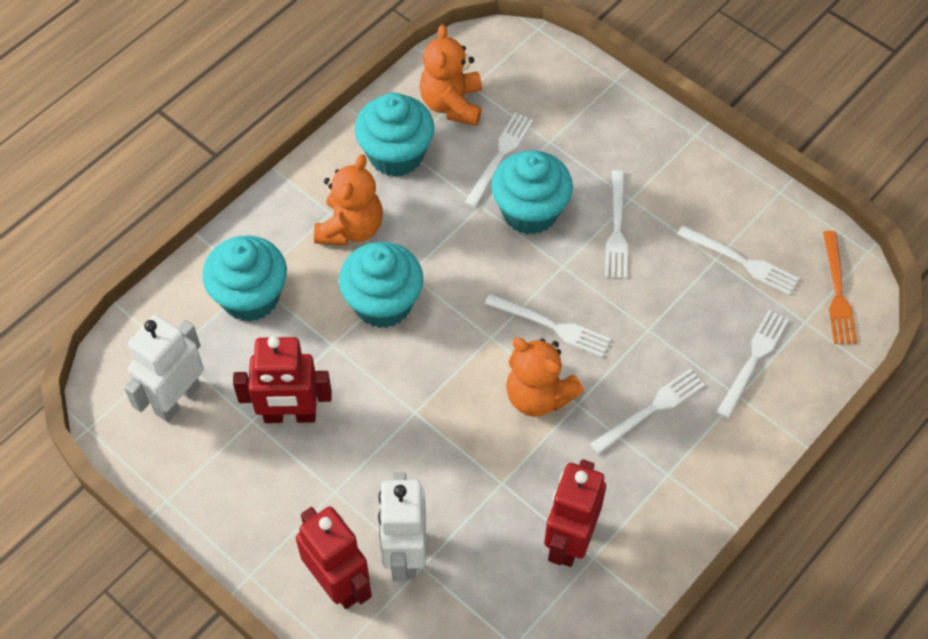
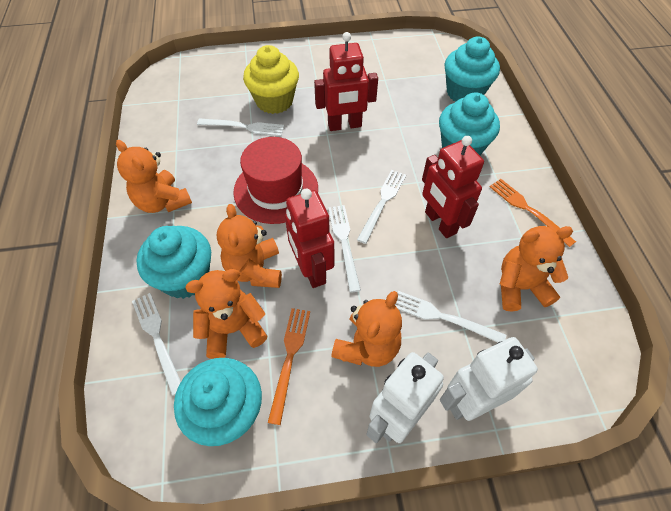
orange fork: [823,231,857,344] = 1 -> [268,308,310,425] [490,179,576,247] = 2
orange teddy bear: [314,154,383,246] [420,24,482,126] [506,338,584,417] = 3 -> [116,140,192,213] [185,269,268,359] [217,204,282,288] [331,291,402,367] [500,226,573,312] = 5
red hat: none = 0 -> [233,137,318,224] = 1
white fork: [465,112,533,208] [485,294,611,358] [590,369,705,454] [605,170,628,279] [677,225,799,295] [716,310,789,419] = 6 -> [132,293,181,396] [197,118,284,136] [328,205,361,292] [357,170,406,244] [395,291,506,342] = 5
yellow cupcake: none = 0 -> [243,45,299,114] = 1

